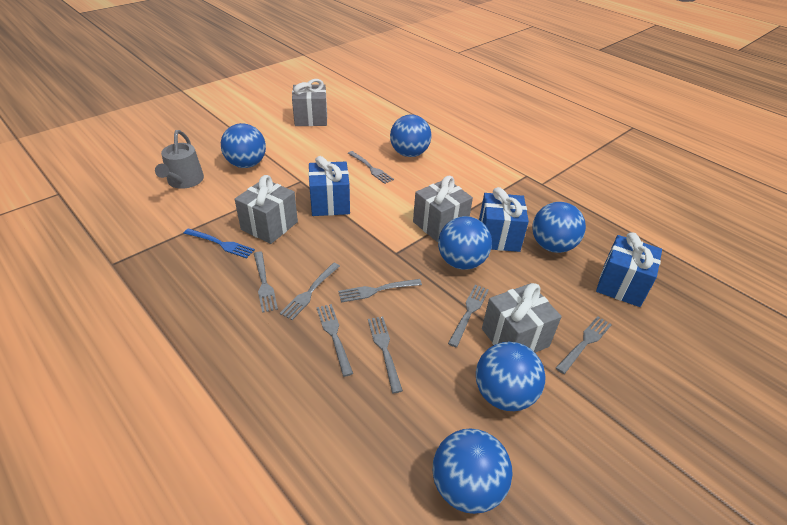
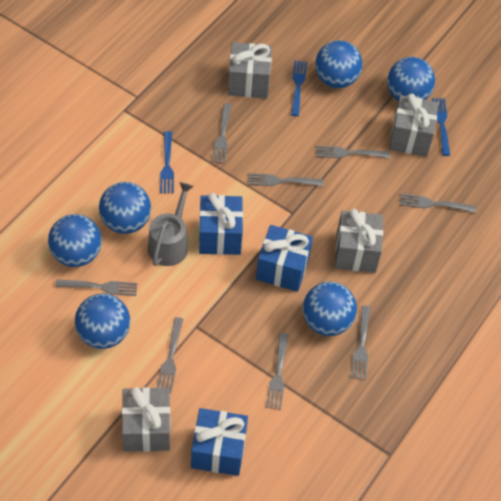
blue fork: [183,229,255,259] = 1 -> [160,131,174,194] [291,60,307,116] [432,98,450,156] = 3

